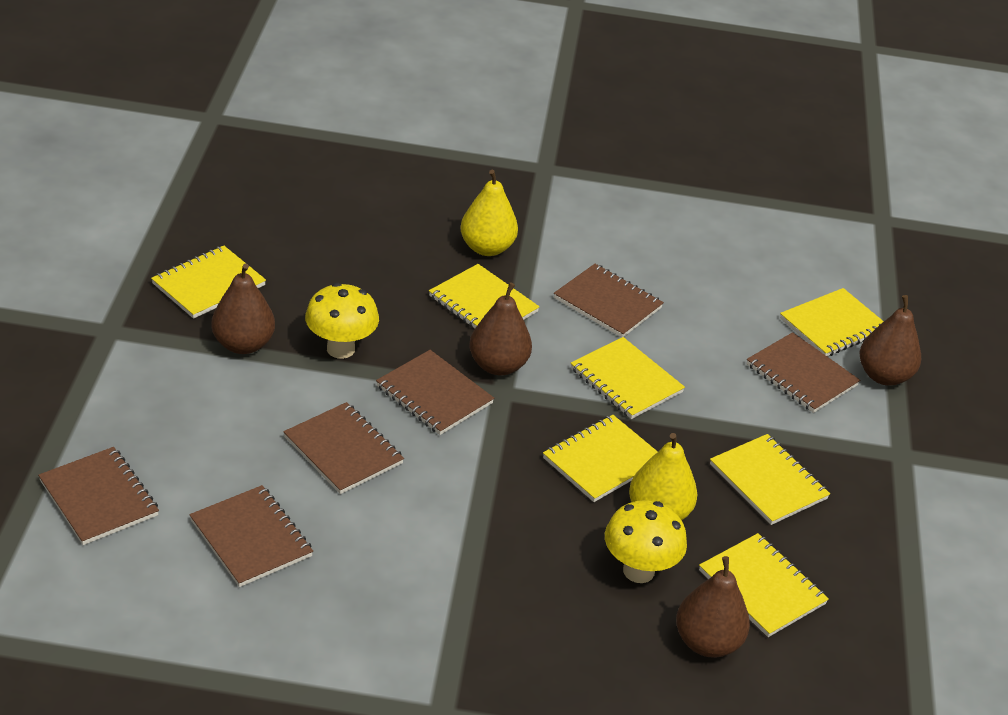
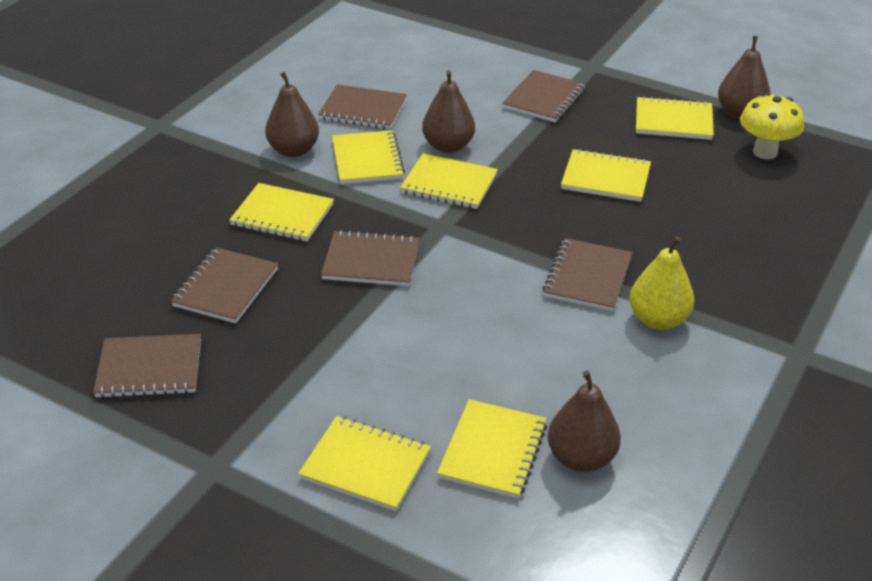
yellow mushroom: [305,283,379,359] [605,500,687,583] = 2 -> [740,93,804,159] = 1
yellow pear: [460,170,518,256] [629,433,697,520] = 2 -> [629,236,694,330] = 1

